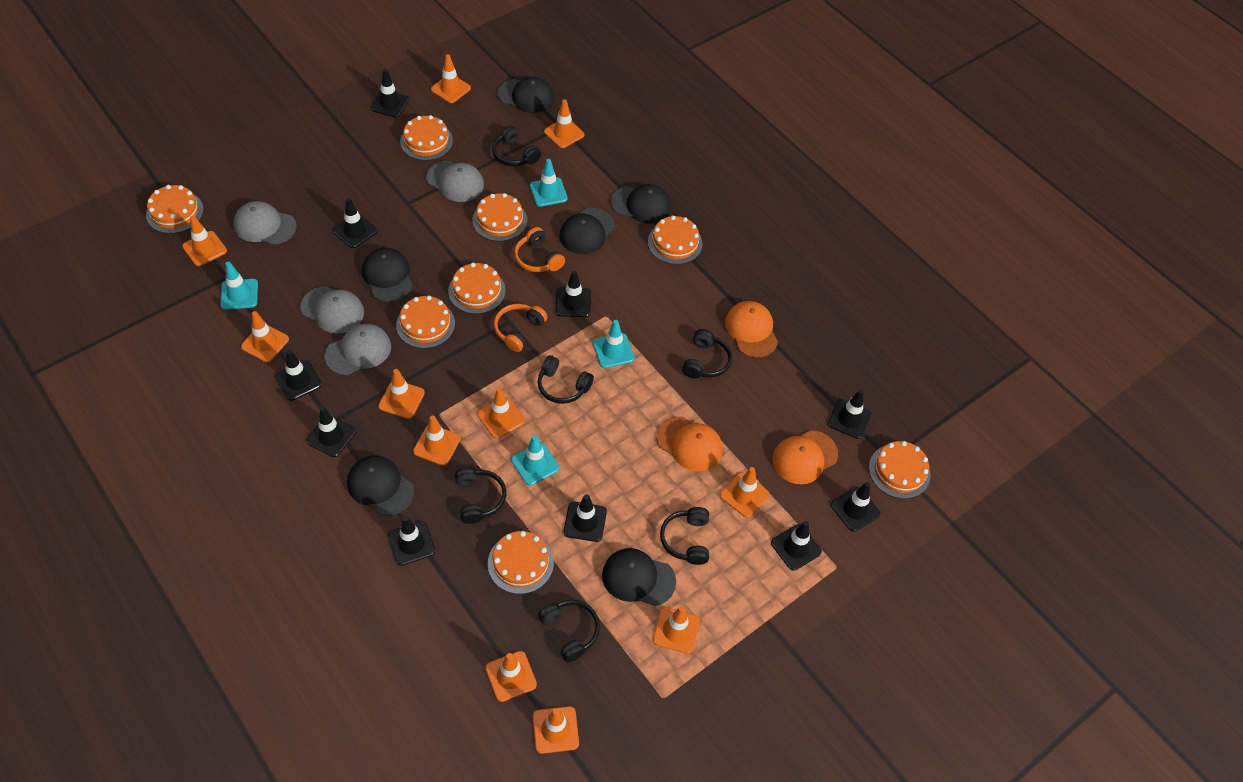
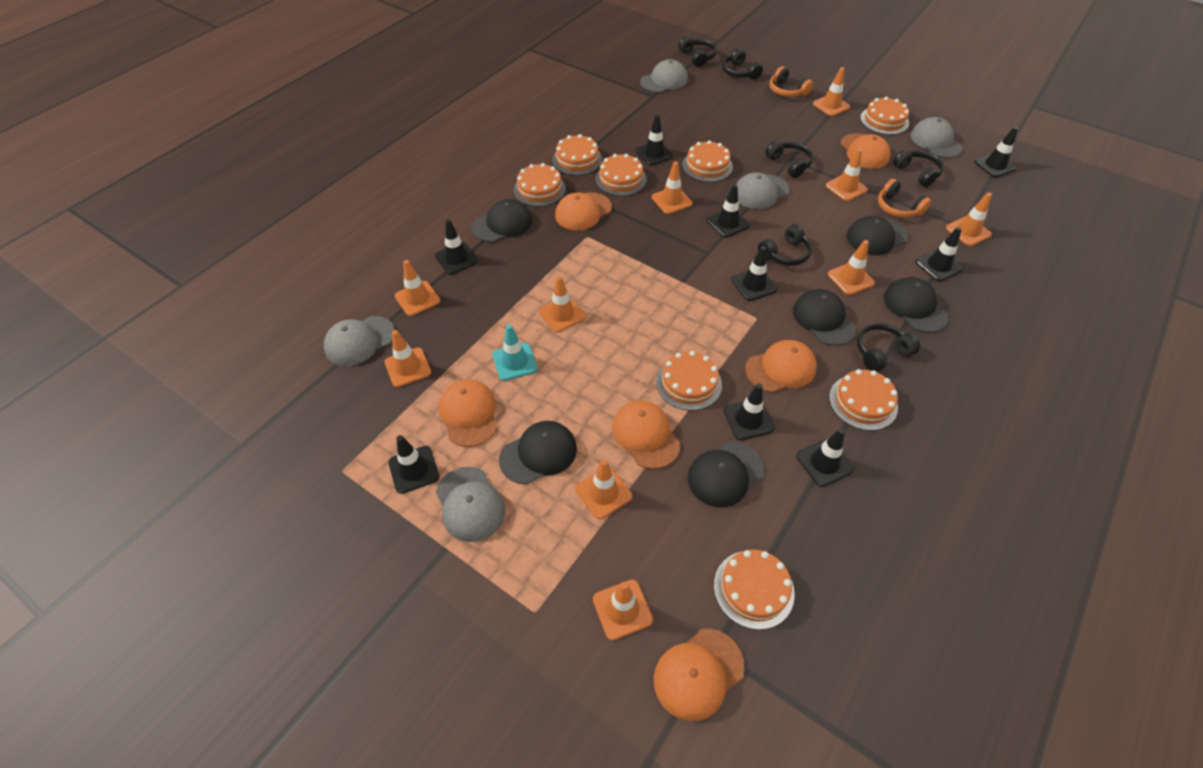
black traffic cone: [275,350,322,401] [306,406,356,457] [333,198,377,248] [370,69,409,118] [388,516,435,566] [556,271,591,317] [564,494,607,542] [771,521,822,571] [828,390,872,439] [831,482,881,532] = 10 -> [388,435,440,494] [435,220,479,275] [636,115,674,166] [707,184,750,238] [723,383,775,440] [731,246,777,301] [797,428,854,487] [915,227,963,282] [974,127,1018,178] = 9
grey cap: [233,201,296,245] [300,286,364,333] [324,323,391,375] [426,161,484,202] = 4 -> [324,316,395,366] [436,467,505,542] [640,59,688,93] [736,173,789,209] [910,117,962,158] = 5
orange cap: [656,417,723,471] [725,301,778,357] [772,430,838,484] = 3 -> [439,379,497,447] [555,192,612,230] [612,400,680,469] [654,629,744,721] [745,340,817,393] [840,133,891,169] = 6
orange traffic cone: [182,215,227,266] [241,311,289,362] [378,369,425,419] [413,415,461,465] [431,54,471,103] [477,388,525,438] [485,651,537,702] [533,706,579,754] [544,99,584,148] [653,606,700,654] [720,467,769,518] = 11 -> [384,330,431,387] [395,260,440,316] [538,276,585,333] [575,459,632,519] [593,580,653,640] [652,161,692,214] [813,67,850,116] [825,149,868,201] [828,240,875,295] [946,192,992,246] = 10
turquoise traffic cone: [220,262,258,310] [511,435,559,486] [530,159,568,207] [593,320,635,368] = 4 -> [492,324,538,381] = 1

